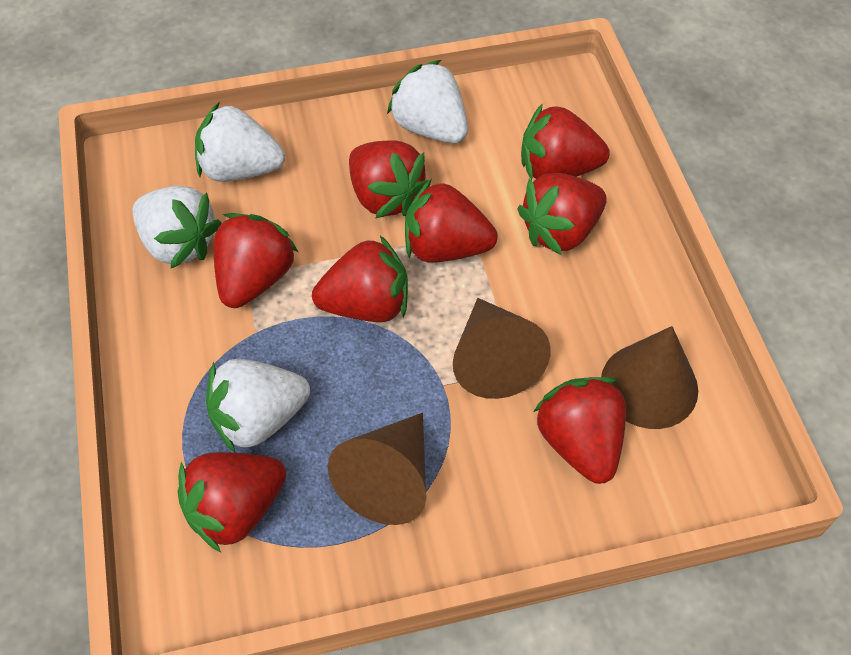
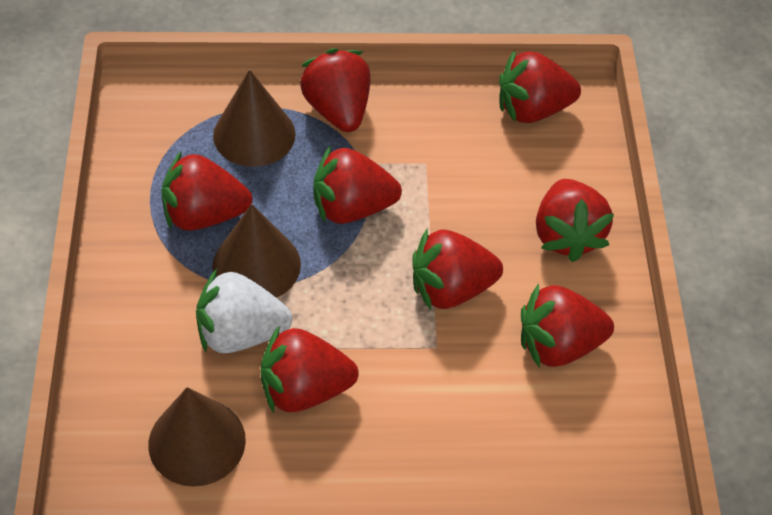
white strawberry: [133,186,221,268] [195,102,285,182] [206,359,310,453] [387,60,468,143] = 4 -> [196,269,292,353] = 1

